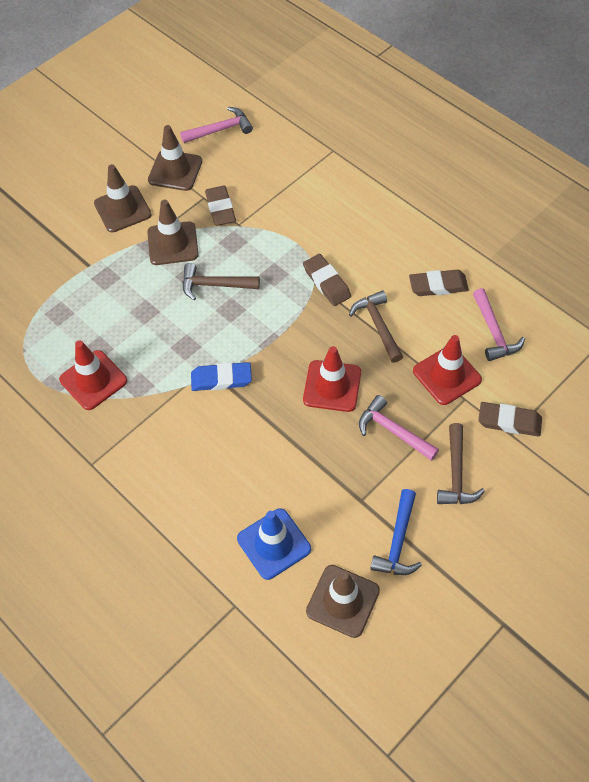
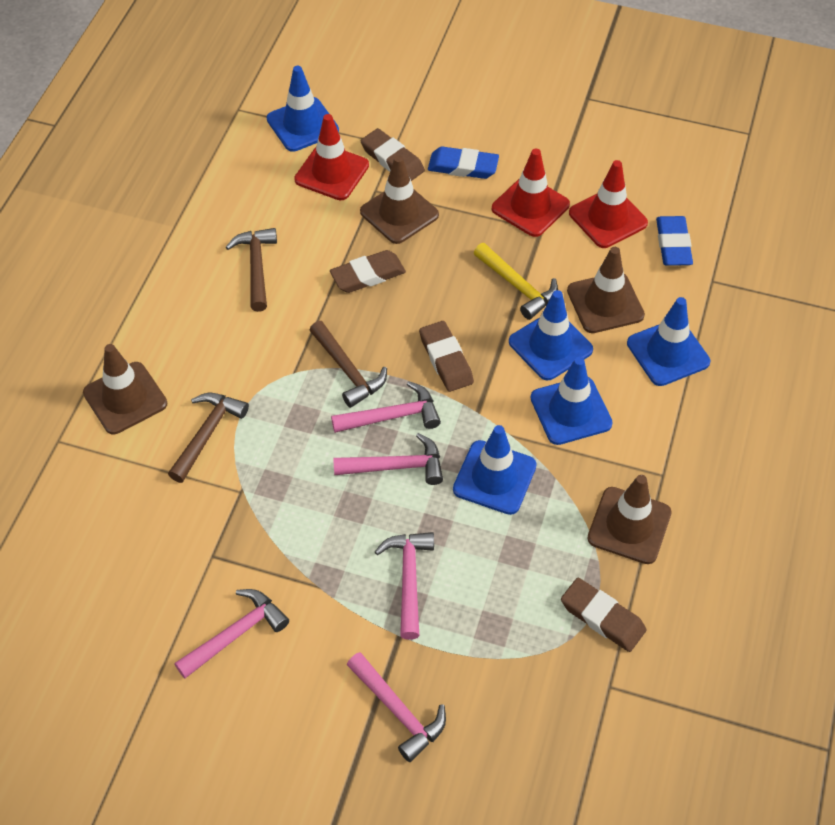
blue eraser: [191,362,252,391] = 1 -> [428,146,499,179] [656,216,693,266] = 2
blue hammer: [370,489,422,575] = 1 -> none = 0
blue traffic cone: [237,508,311,580] = 1 -> [267,66,339,152] [453,425,537,515] [509,290,593,380] [530,357,613,445] [627,297,710,386] = 5
pink hammer: [180,107,253,143] [359,395,439,461] [473,288,525,361] = 3 -> [174,589,289,678] [331,381,441,433] [333,433,443,485] [347,652,446,762] [375,532,434,640] = 5
yellow hammer: none = 0 -> [474,243,558,320] = 1

